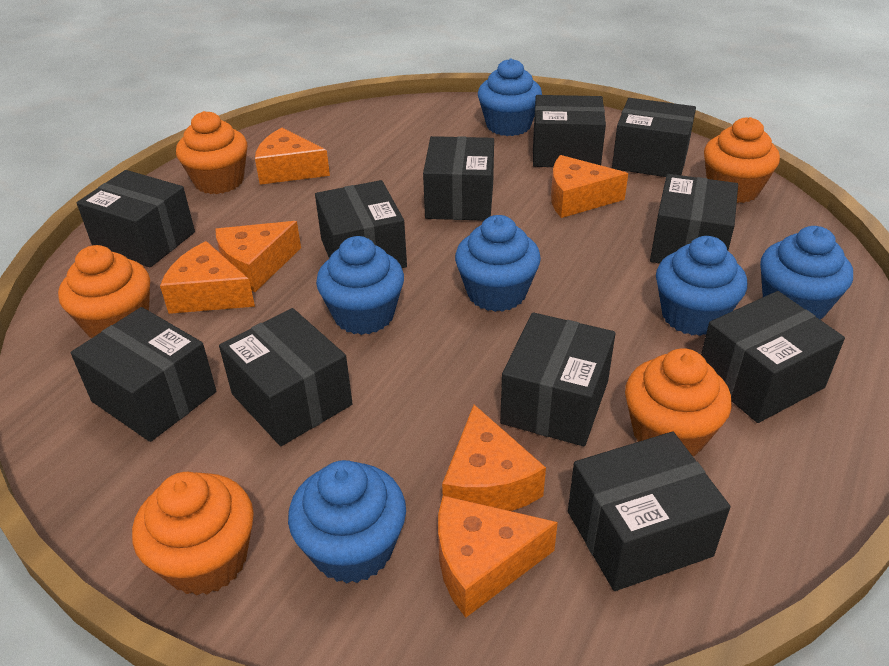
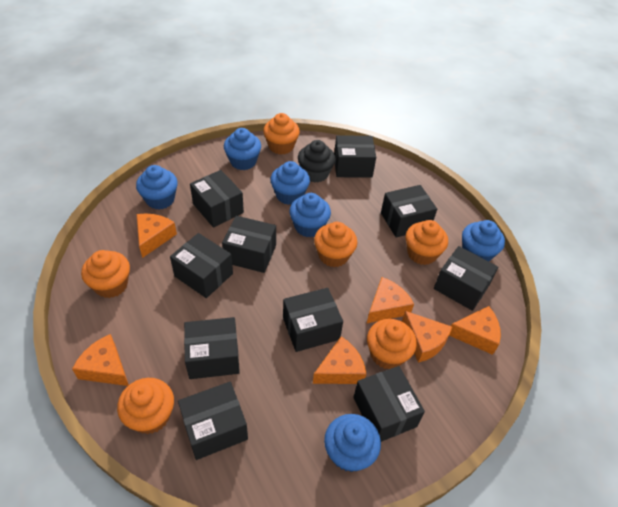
black box: [71,307,216,442] [77,170,195,267] [219,308,353,446] [315,180,407,268] [423,136,494,221] [500,312,616,446] [533,95,606,167] [568,432,731,591] [612,98,696,177] [650,174,738,263] [701,291,845,423] = 11 -> [170,233,233,298] [178,381,248,460] [184,317,240,379] [190,170,244,228] [222,216,276,273] [283,288,343,352] [334,135,376,178] [353,366,425,442] [381,185,437,238] [434,246,498,311] = 10
black cupcake: none = 0 -> [298,140,336,182] = 1
orange cupcake: [58,245,150,338] [132,472,254,596] [176,111,248,194] [625,348,732,456] [704,117,780,203] = 5 -> [81,250,130,298] [117,378,174,434] [263,113,300,155] [314,222,357,267] [367,319,417,369] [406,220,448,265] = 6

